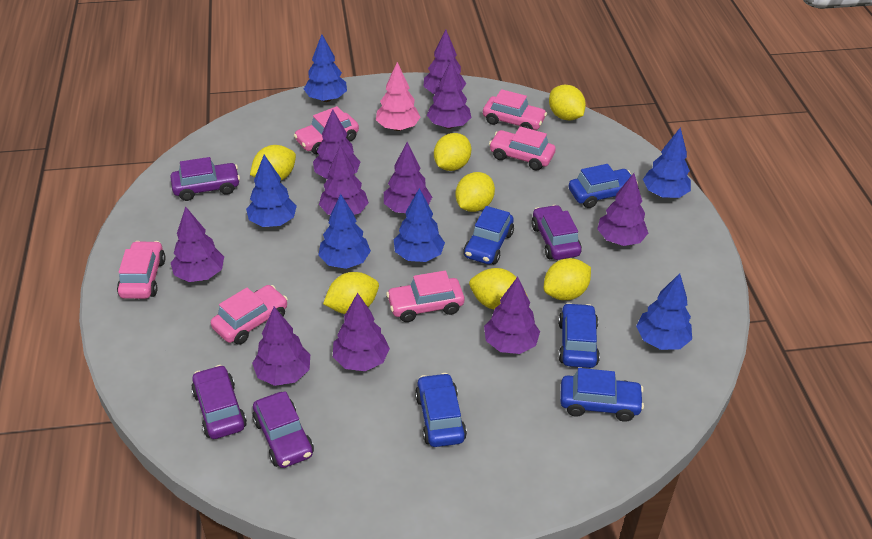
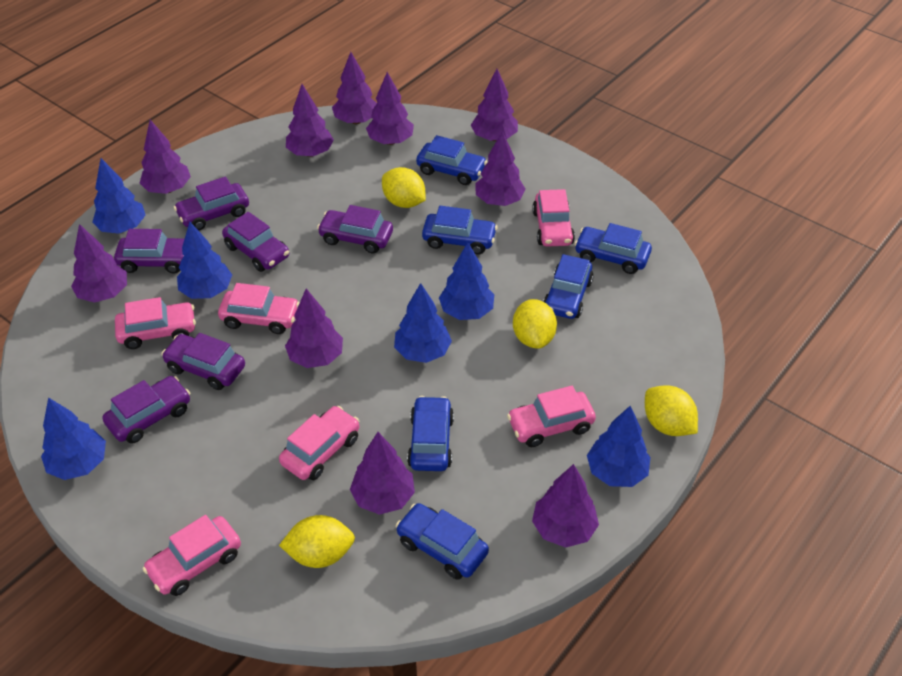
blue car: [415,373,467,447] [463,206,514,264] [558,303,600,368] [560,368,644,422] [569,164,638,208] = 5 -> [396,503,489,580] [407,396,454,471] [416,135,487,185] [422,206,498,254] [543,254,594,319] [574,223,652,274] = 6
pink tree: [376,62,421,131] = 1 -> none = 0
purple car: [170,157,240,201] [191,365,247,439] [252,391,314,468] [532,205,582,260] = 4 -> [102,376,190,444] [114,229,184,274] [161,333,245,390] [174,177,249,231] [222,212,289,272] [317,205,393,254] = 6
yellow lemon: [250,145,296,180] [323,272,379,314] [434,133,471,171] [455,172,495,212] [469,268,528,310] [544,258,591,300] [549,85,586,120] = 7 -> [279,515,355,568] [382,167,426,208] [513,299,557,349] [645,385,698,436] = 4

